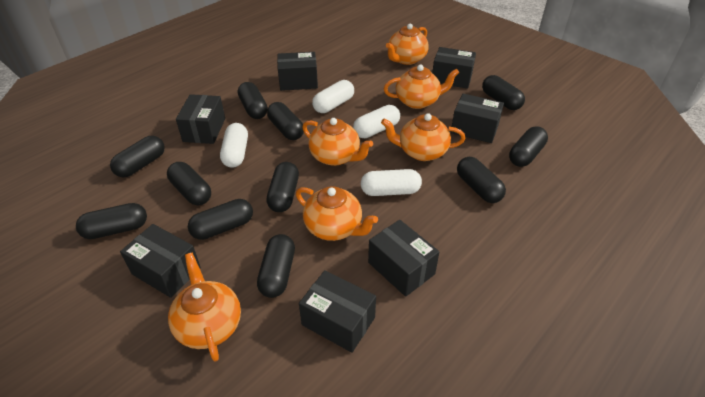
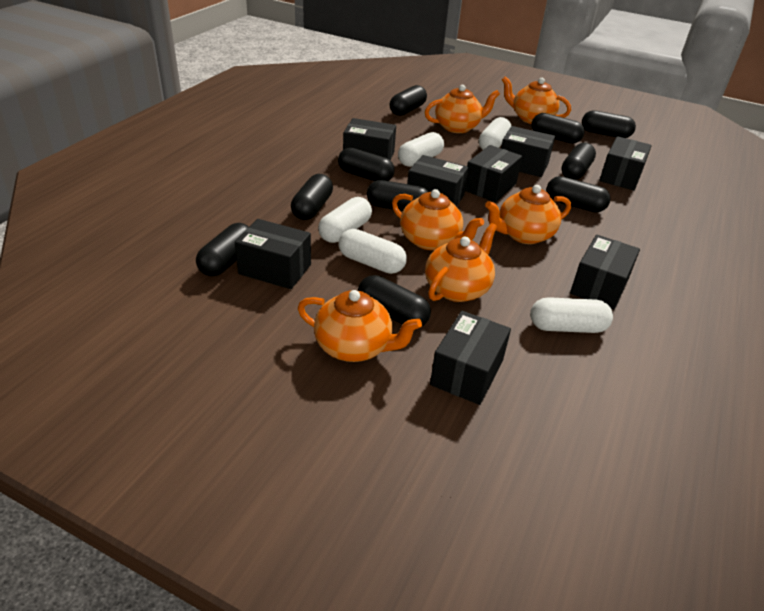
black box: [120,224,201,298] [176,94,225,144] [277,52,318,91] [299,270,376,353] [368,220,439,297] [432,47,476,89] [451,94,504,143] = 7 -> [235,219,311,289] [343,118,396,161] [407,155,469,206] [430,311,511,405] [465,145,522,202] [501,126,555,177] [570,234,640,309] [599,136,652,190] = 8
black capsule: [76,203,147,239] [110,136,165,177] [167,162,211,205] [188,199,253,240] [238,82,268,119] [257,234,295,298] [266,162,299,212] [267,102,304,140] [457,157,506,203] [482,75,525,110] [509,127,548,167] = 11 -> [196,223,249,276] [291,174,333,220] [338,148,395,181] [358,275,431,327] [367,180,429,211] [390,85,427,116] [531,113,585,144] [546,176,611,212] [561,143,596,180] [582,110,636,138] = 10
white capsule: [220,123,248,168] [312,80,354,113] [353,105,400,138] [361,169,422,196] = 4 -> [318,197,372,243] [338,229,407,274] [398,132,444,167] [479,117,511,150] [530,297,613,333] = 5

